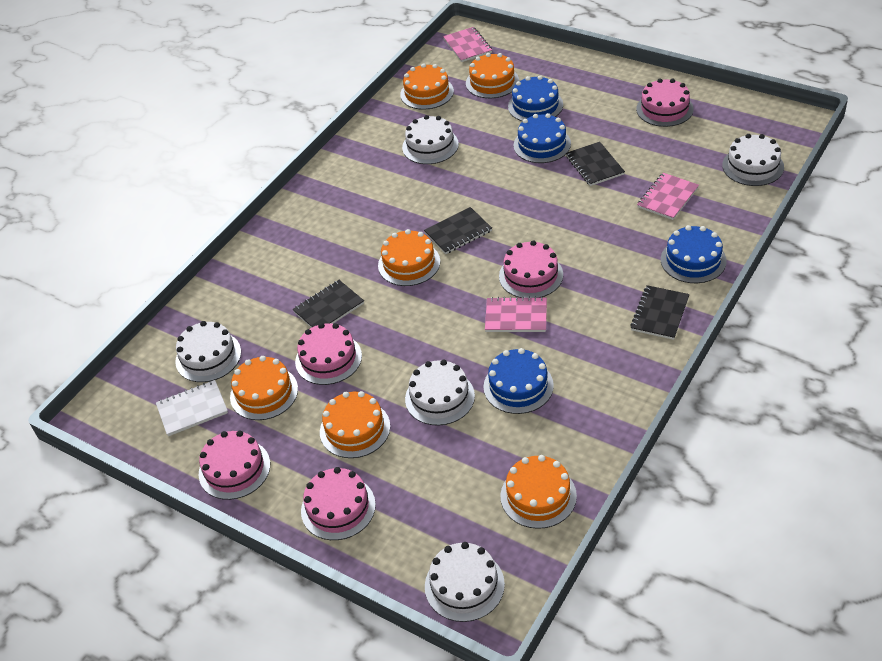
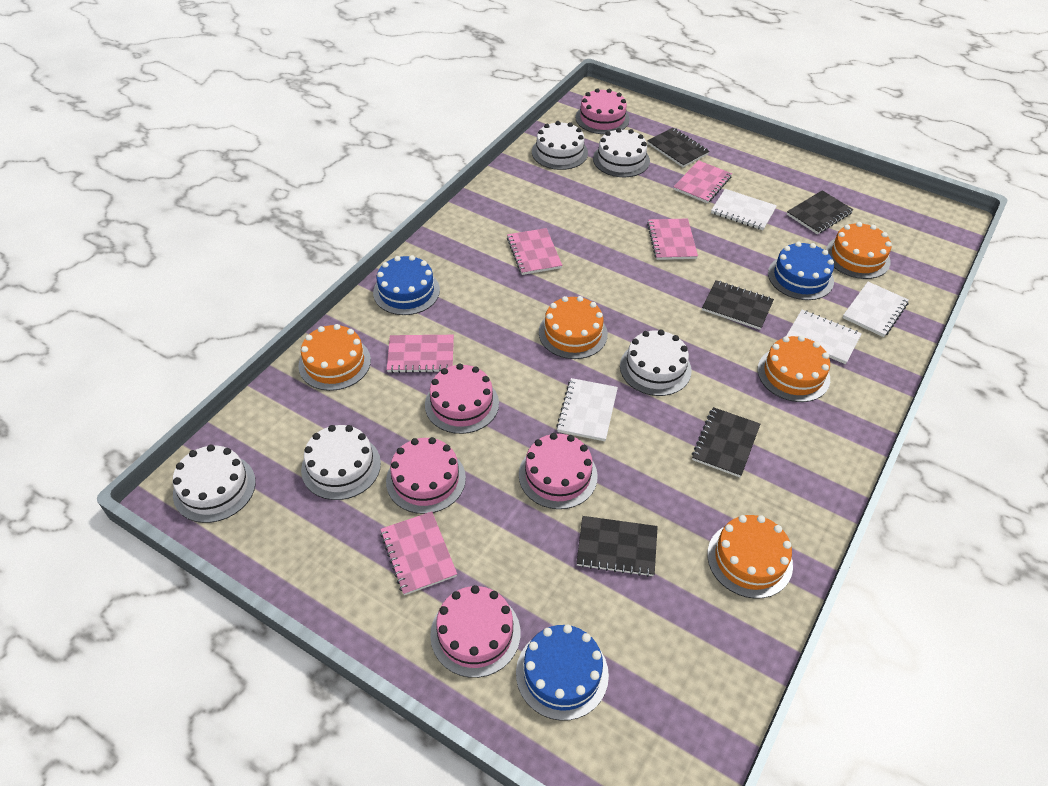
black notebook: [293,280,364,328] [424,207,492,254] [566,142,625,186] [630,285,690,340] = 4 -> [576,516,658,577] [647,128,710,167] [692,407,760,477] [702,280,774,330] [787,190,854,234] = 5
blue cake: [483,348,554,414] [508,75,563,121] [514,113,571,163] [661,225,727,283] = 4 -> [373,255,440,315] [516,625,609,721] [768,242,834,300] = 3
orange cake: [230,356,298,420] [320,391,390,458] [378,229,440,286] [400,63,454,110] [466,53,519,98] [500,455,577,529] = 6 -> [298,324,371,391] [539,296,608,359] [707,515,793,599] [757,336,830,402] [826,222,892,279] = 5
pink notebook: [443,27,492,62] [485,297,547,332] [637,173,699,220] = 3 -> [380,511,457,595] [387,335,454,373] [507,228,562,275] [647,218,698,260] [674,160,732,203] = 5
white notebook: [156,380,228,436] = 1 -> [556,378,618,441] [711,189,777,230] [786,310,862,364] [843,282,909,337] = 4

